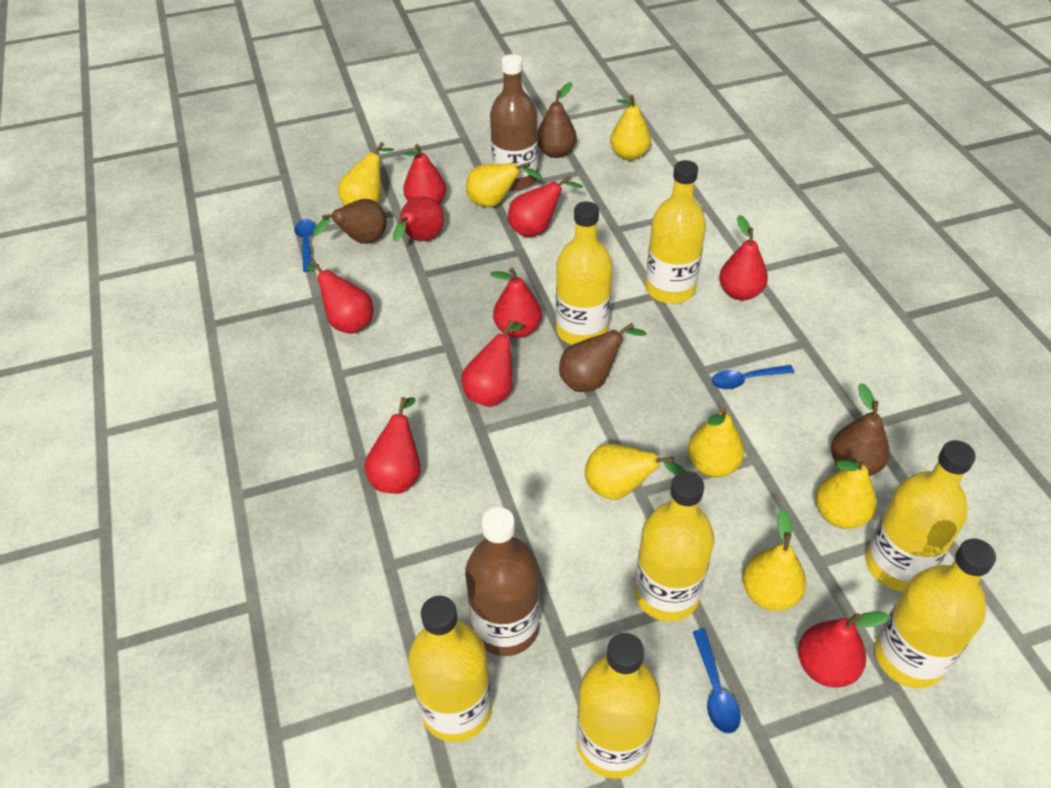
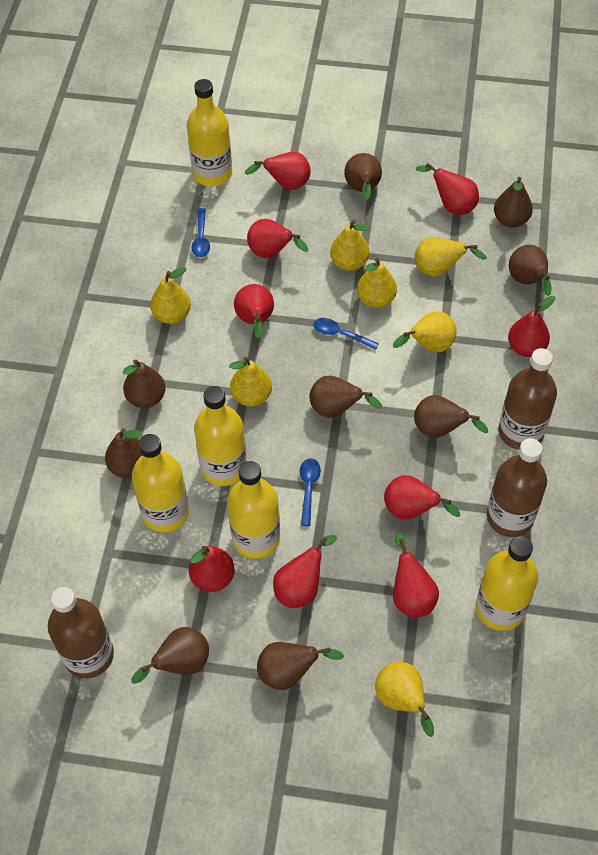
brown bottle: [465,507,540,656] [490,54,538,191] = 2 -> [48,587,114,678] [487,438,547,537] [499,348,557,450] = 3
brown pear: [313,199,387,244] [537,82,577,158] [559,323,646,392] [831,383,890,476] = 4 -> [105,428,142,478] [123,359,165,408] [131,627,209,684] [257,642,344,690] [309,376,382,418] [344,153,382,200] [414,395,488,438] [494,177,533,228] [509,245,552,296] = 9
yellow bottle: [408,596,492,742] [556,201,613,345] [576,633,660,779] [634,471,714,622] [645,160,706,304] [865,440,976,592] [875,538,996,688] = 7 -> [132,434,189,532] [187,79,232,186] [194,386,247,486] [227,461,280,559] [476,536,538,631] = 5

